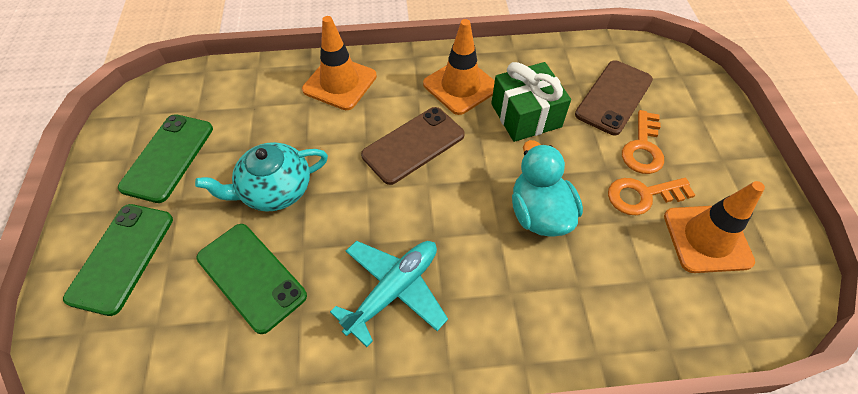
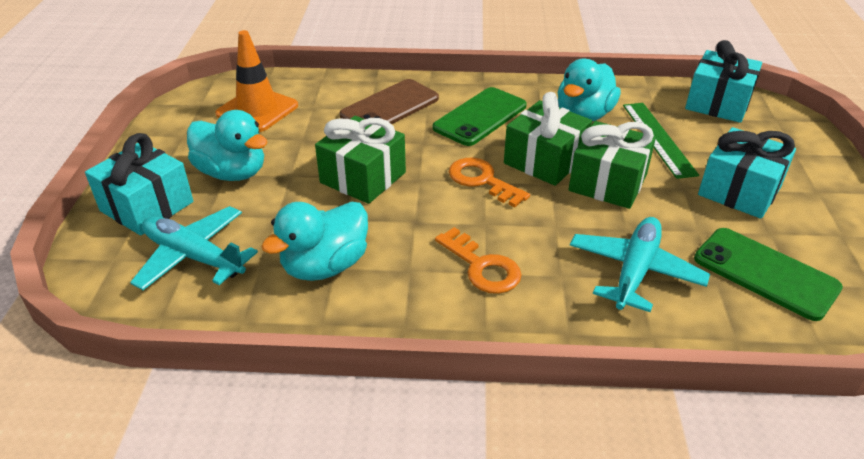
brown phone: [361,107,465,185] [575,60,653,135] = 2 -> [339,79,439,124] = 1
green gift: [491,62,571,142] = 1 -> [315,116,406,204] [504,92,592,186] [569,121,656,209] = 3
green phone: [63,204,173,316] [118,114,213,203] [196,224,307,334] = 3 -> [433,87,527,146] [694,228,843,321] = 2
green ruler: none = 0 -> [623,103,699,179] = 1
orange traffic cone: [302,16,377,110] [423,19,495,115] [664,181,765,273] = 3 -> [215,30,298,132] = 1
turquoise duck: [512,140,583,237] = 1 -> [187,110,268,181] [261,202,368,281] [558,59,621,121] = 3
turquoise gift: none = 0 -> [85,133,193,235] [685,40,762,123] [698,127,796,219] = 3
turquoise plane: [330,241,448,347] = 1 -> [130,206,258,290] [570,217,710,312] = 2
turquoise teapot: [195,142,328,212] = 1 -> none = 0

